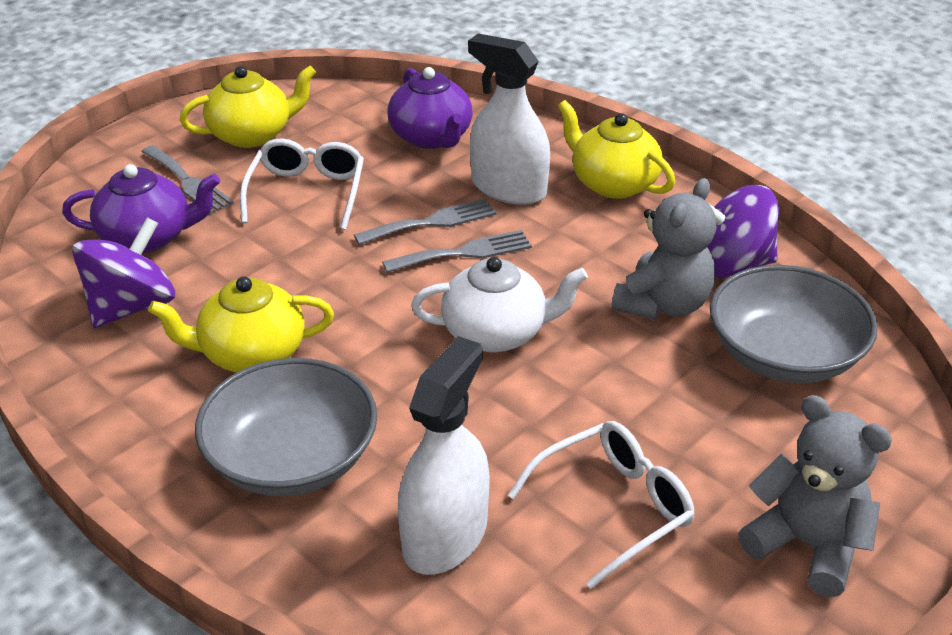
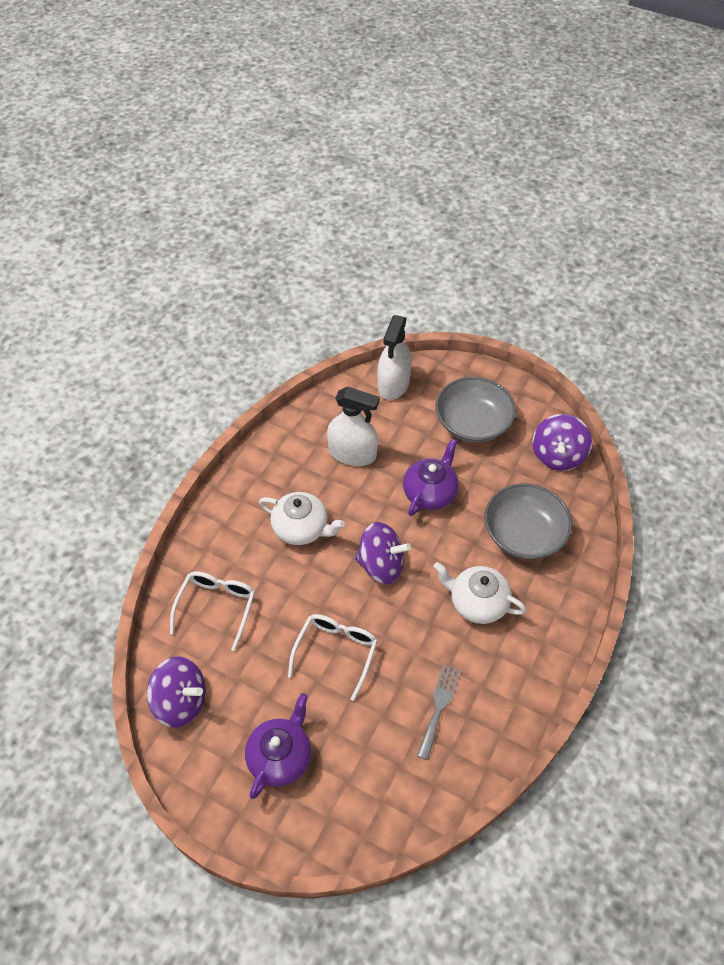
grey fork: [142,145,234,214] [354,198,496,245] [382,230,532,273] = 3 -> [417,665,461,760] = 1
grey teddy bear: [612,178,716,320] [738,395,892,597] = 2 -> none = 0
purple spinning top: [72,217,175,328] [707,185,779,278] = 2 -> [147,656,206,728] [355,522,411,584] [532,414,592,471] = 3
white teapot: [411,257,588,352] = 1 -> [259,492,345,545] [433,562,526,624] = 2
yellow teapot: [148,276,334,372] [180,66,316,148] [558,100,675,199] = 3 -> none = 0

